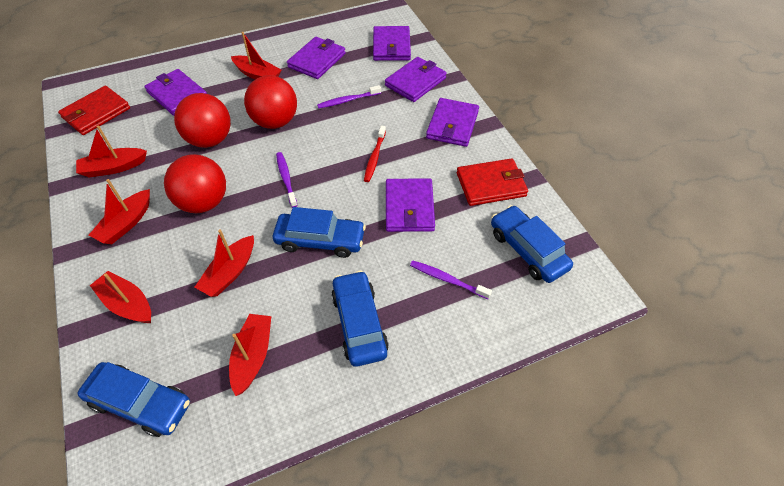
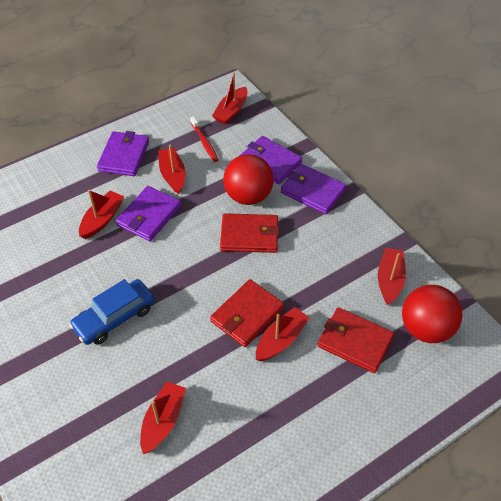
blue car: [78,362,190,437] [273,207,366,258] [331,270,389,367] [491,205,573,283] = 4 -> [69,279,155,345] = 1
purple toothbrush: [276,152,297,208] [317,85,381,108] [410,261,492,299] = 3 -> none = 0
purple wallet: [144,69,207,116] [287,37,346,79] [373,26,411,61] [385,57,447,102] [386,178,435,232] [426,98,479,147] = 6 -> [97,131,149,176] [116,186,181,241] [240,136,303,184] [281,164,347,214] = 4
red ball: [164,154,226,213] [174,93,231,148] [244,75,297,129] = 3 -> [223,154,274,205] [402,285,463,343] = 2
red wallet: [58,86,130,135] [457,158,528,206] = 2 -> [210,279,284,347] [220,213,279,253] [318,307,394,373] = 3

